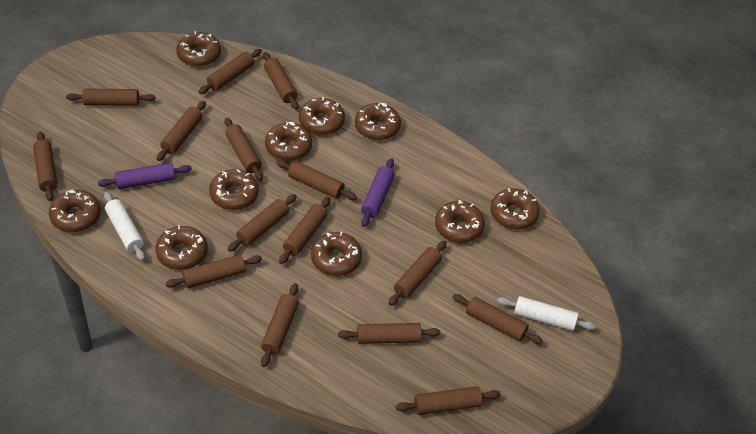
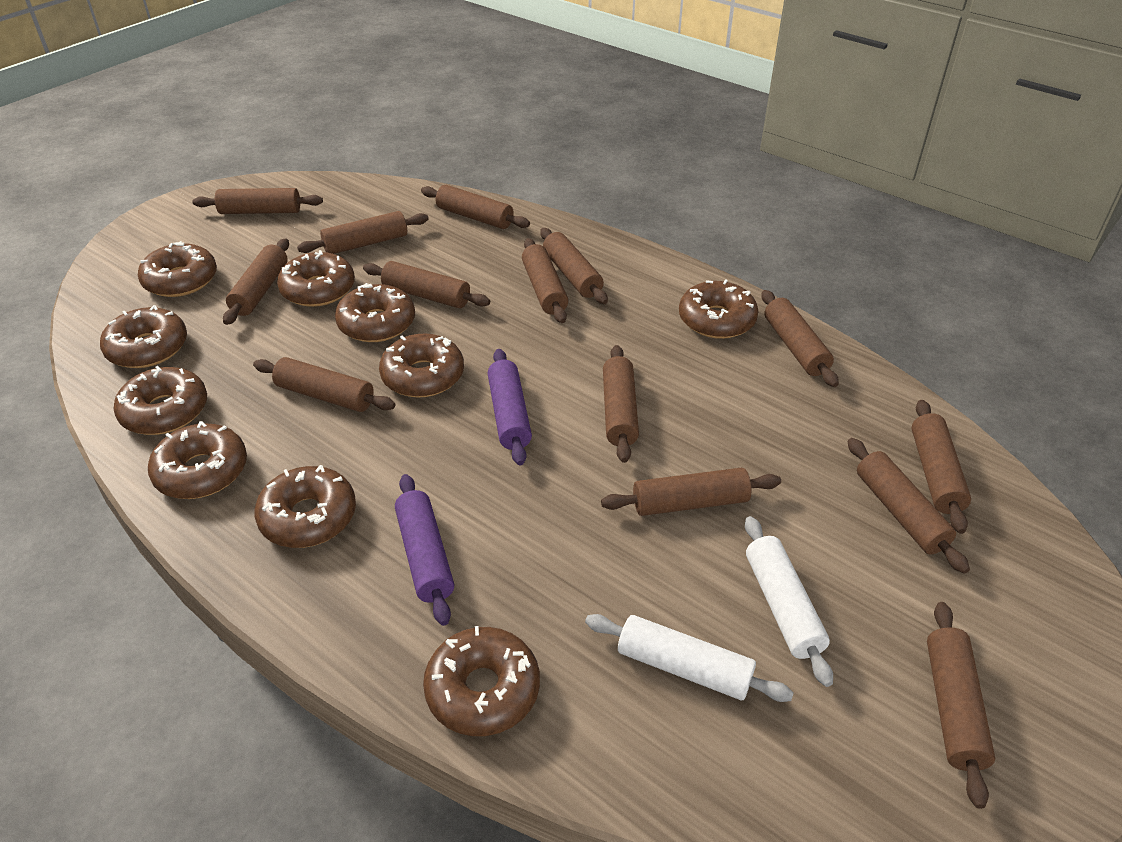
brown rolling pin: [33,132,57,201] [66,89,155,106] [157,101,206,161] [165,254,262,288] [199,49,262,94] [224,118,263,181] [228,194,297,252] [261,283,299,367] [263,52,298,110] [276,160,357,200] [279,197,330,264] [338,323,440,344] [388,241,447,306] [396,386,500,415] [453,294,543,344] = 15 -> [192,188,323,214] [223,238,289,325] [253,357,395,412] [297,211,429,254] [363,261,490,308] [421,185,530,229] [522,238,568,323] [540,228,608,304] [601,468,781,516] [603,345,639,463] [761,290,839,387] [847,438,970,574] [911,400,971,534] [927,602,995,809] = 14

